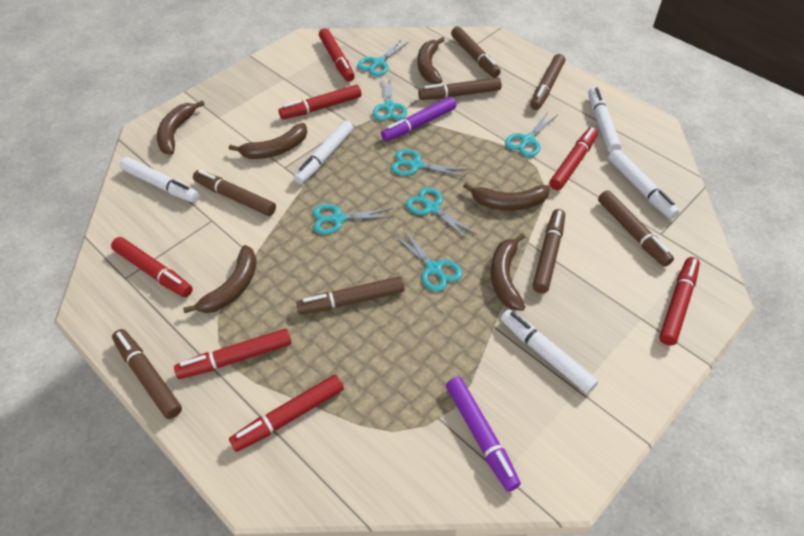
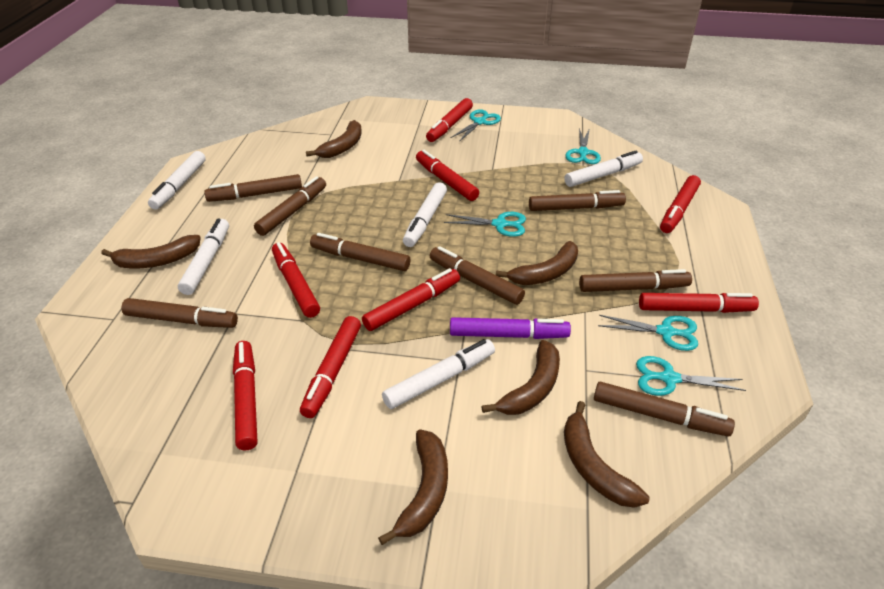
purple marker: [381,97,456,141] [446,377,521,492] = 2 -> [450,317,571,339] = 1
red marker: [111,237,193,297] [174,329,291,379] [229,375,344,452] [278,85,362,119] [319,28,355,82] [549,127,598,190] [659,257,700,346] = 7 -> [233,341,257,451] [272,242,320,318] [300,316,361,418] [362,268,460,331] [416,150,479,201] [426,98,473,142] [639,293,759,313] [660,175,701,233] = 8
turquoise scissors: [313,204,394,234] [357,39,409,76] [373,77,407,121] [391,149,468,177] [394,229,462,292] [406,187,477,241] [505,112,557,157] = 7 -> [444,212,526,237] [451,109,501,142] [565,128,601,164] [598,315,698,351] [636,356,746,396] = 5

